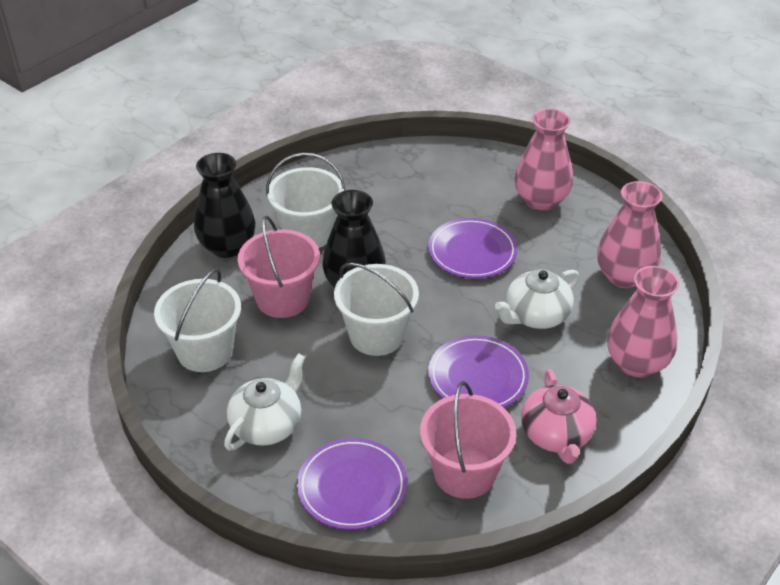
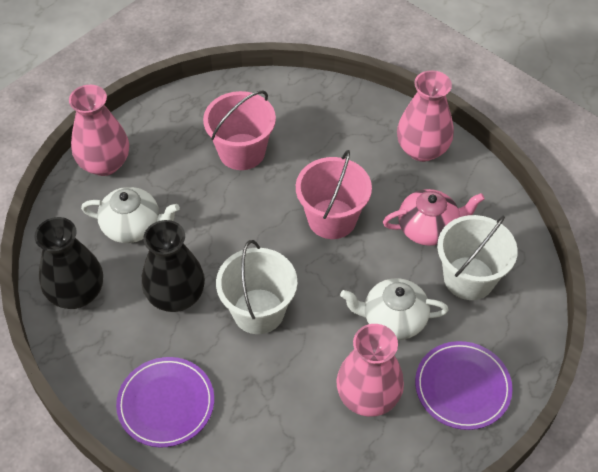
purple plate: [297,438,407,530] [428,218,518,278] [428,335,529,407] = 3 -> [116,357,214,448] [415,341,513,430] = 2
white bucket: [154,268,241,372] [266,153,345,248] [334,263,419,356] = 3 -> [216,240,297,334] [437,215,518,300] = 2

